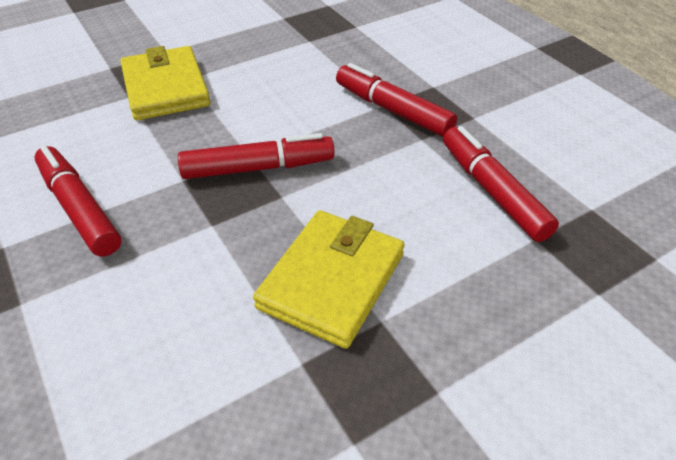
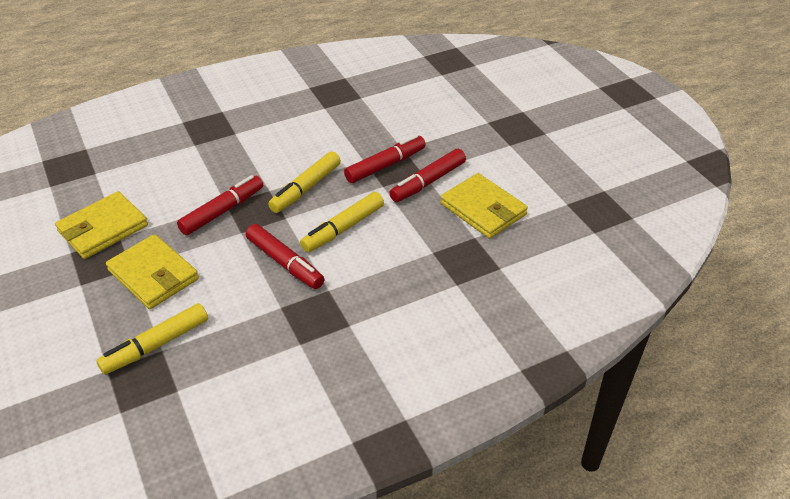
yellow marker: none = 0 -> [96,303,208,375] [268,151,341,213] [300,192,384,252] = 3
yellow wallet: [120,46,210,120] [253,210,404,349] = 2 -> [55,191,148,259] [106,234,199,309] [440,173,528,239] = 3

